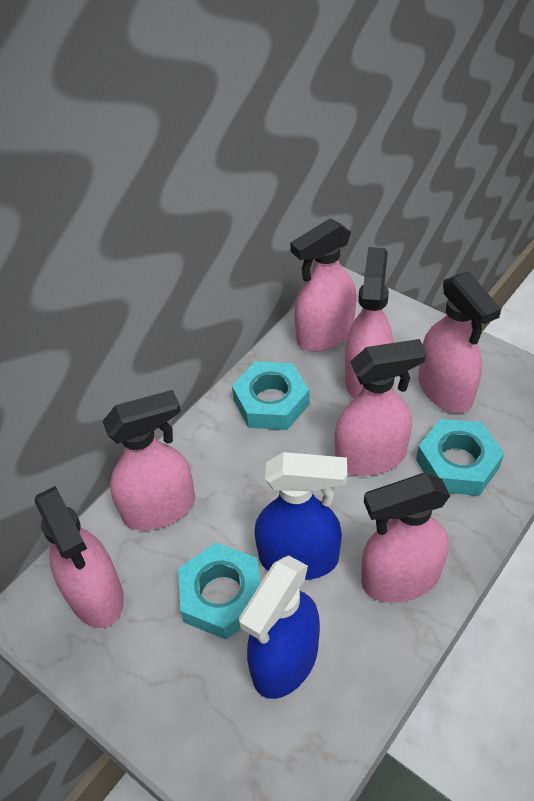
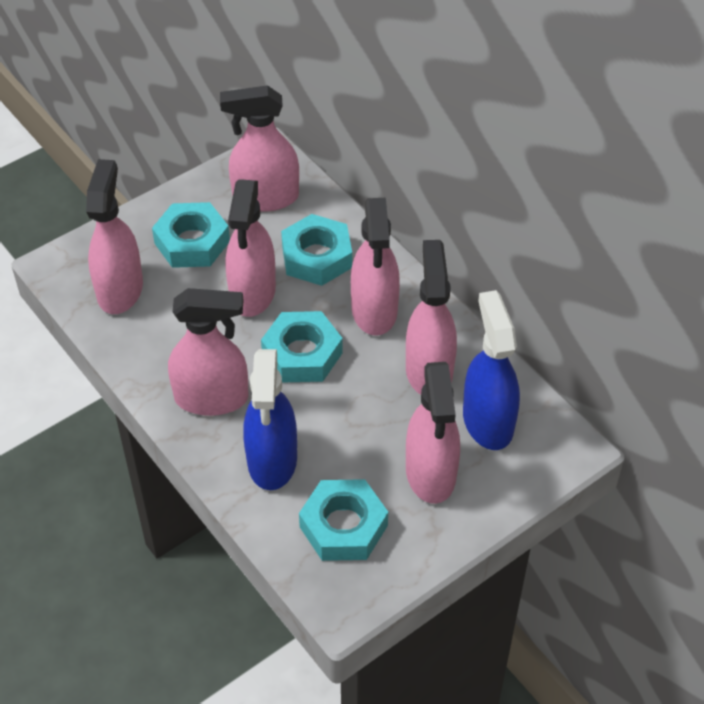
turquoise nut: [178,543,260,640] [232,361,310,430] [416,419,504,496] = 3 -> [152,202,230,268] [261,311,343,383] [281,214,352,286] [299,479,388,561] = 4

